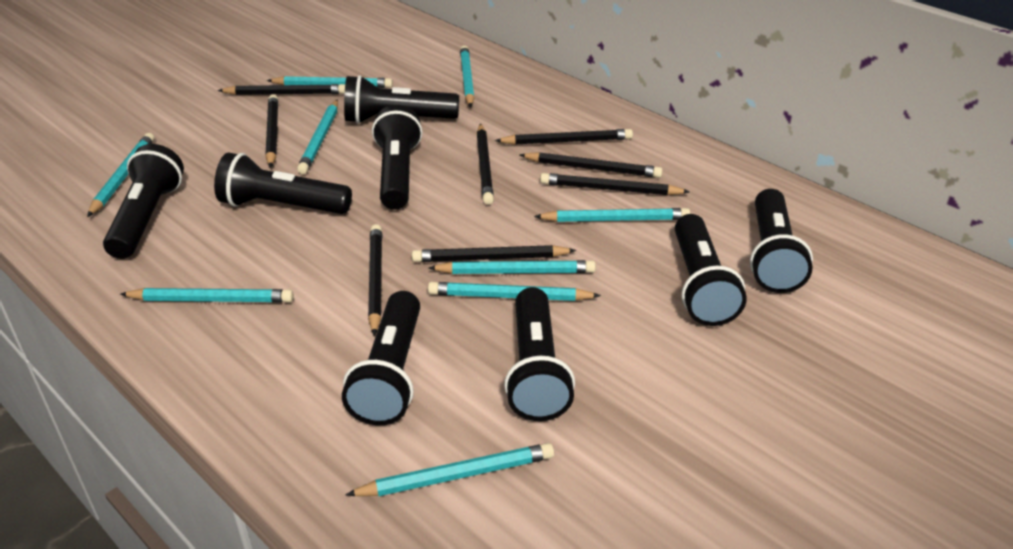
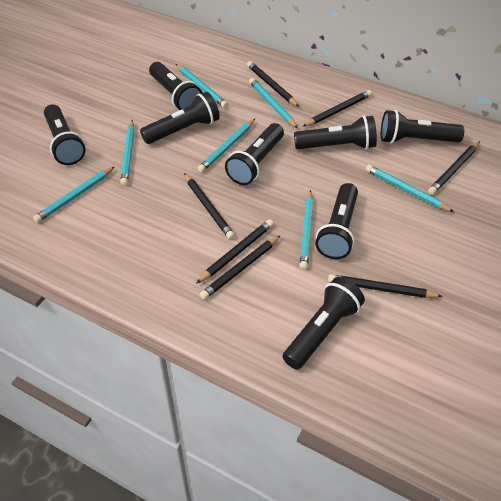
black pencil: [217,84,345,95] [265,94,278,168] [368,224,382,336] [412,245,576,262] [477,123,494,205] [495,129,633,145] [520,152,663,178] [540,173,690,195] = 8 -> [184,173,235,240] [196,219,274,284] [200,235,281,300] [247,61,299,107] [302,90,372,127] [328,274,442,298] [428,141,480,195] = 7
turquoise pencil: [87,133,155,217] [120,288,294,303] [267,76,393,88] [297,99,338,174] [345,443,554,496] [428,282,601,301] [429,260,596,274] [460,45,474,107] [534,208,690,222] = 9 -> [33,167,114,223] [120,120,134,186] [176,64,228,108] [197,119,255,172] [249,78,298,128] [299,190,313,270] [365,164,454,212] = 7

